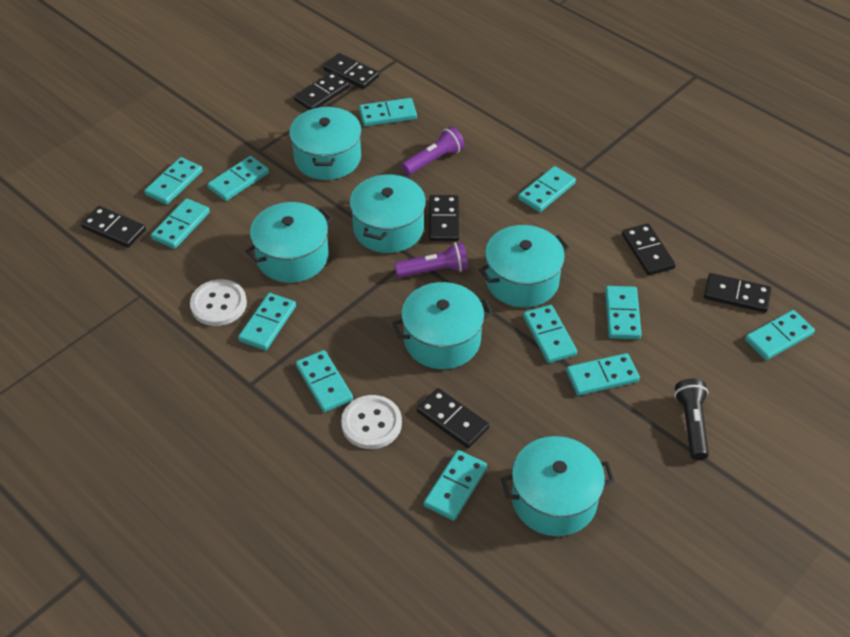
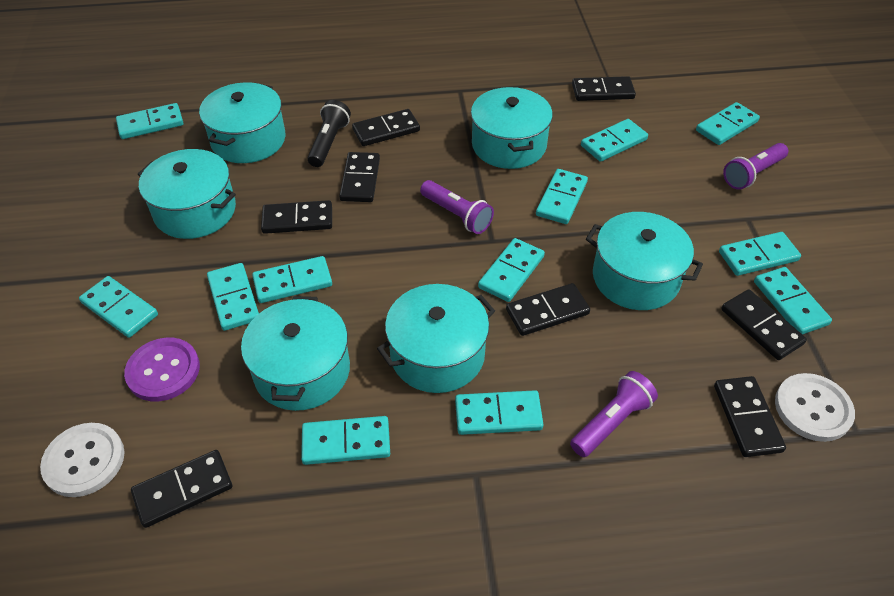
black domino: [81,206,146,248] [294,72,350,110] [323,53,379,89] [417,388,489,448] [429,195,459,241] [622,223,676,276] [704,273,771,313] = 7 -> [131,450,232,528] [261,200,332,234] [339,152,380,202] [352,109,420,146] [506,283,590,336] [572,76,636,101] [714,376,786,457] [721,289,807,360] = 8
purple button: none = 0 -> [124,338,200,401] = 1
purple flashlight: [394,242,468,278] [401,126,465,175] = 2 -> [420,180,494,234] [570,371,658,457] [723,143,788,190] = 3

